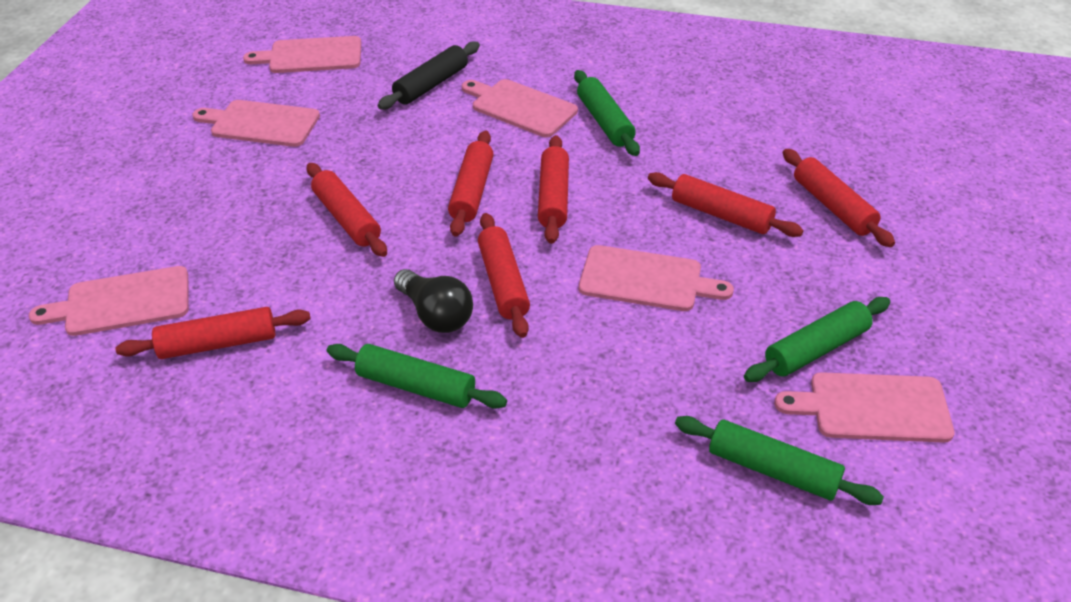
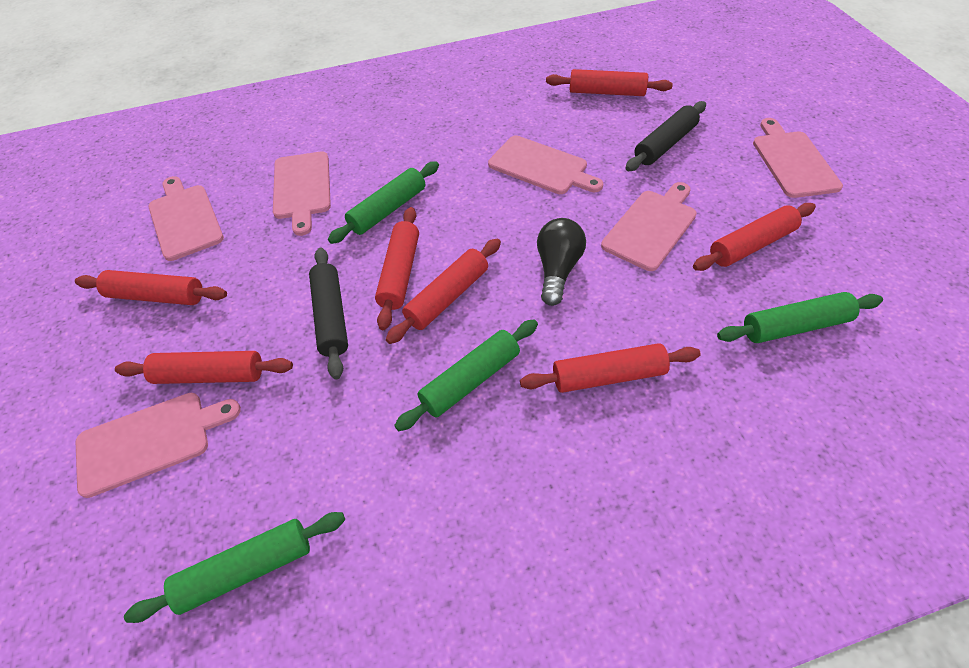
black rolling pin: [378,41,480,110] = 1 -> [309,248,348,379] [625,101,706,171] = 2

